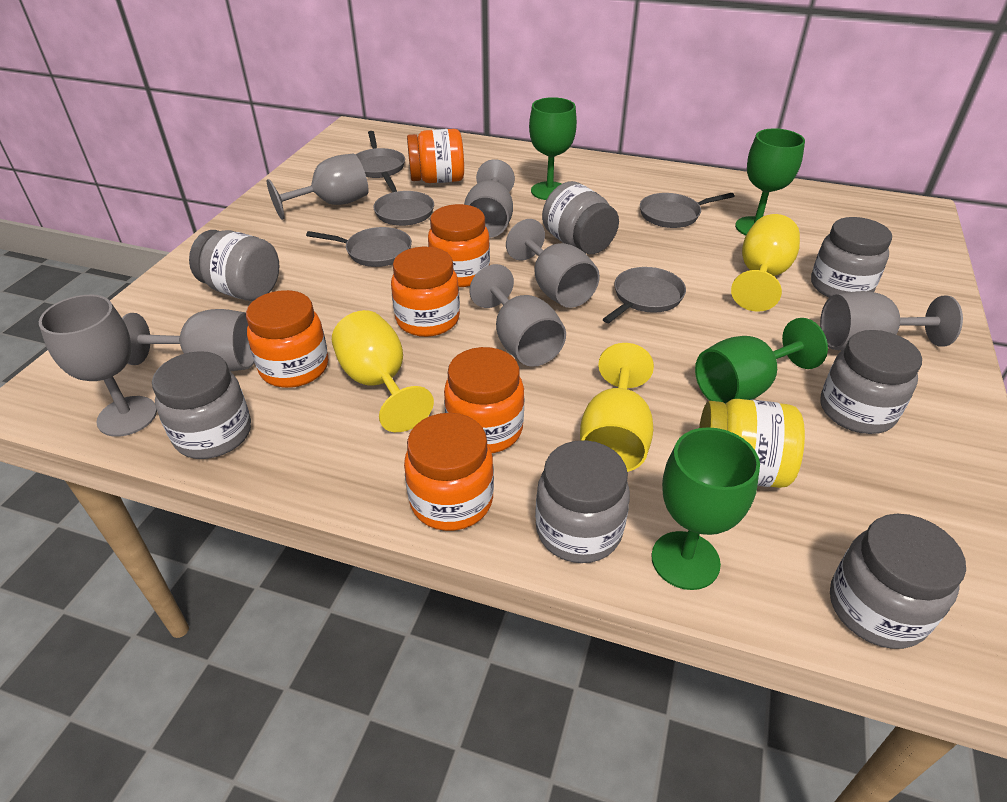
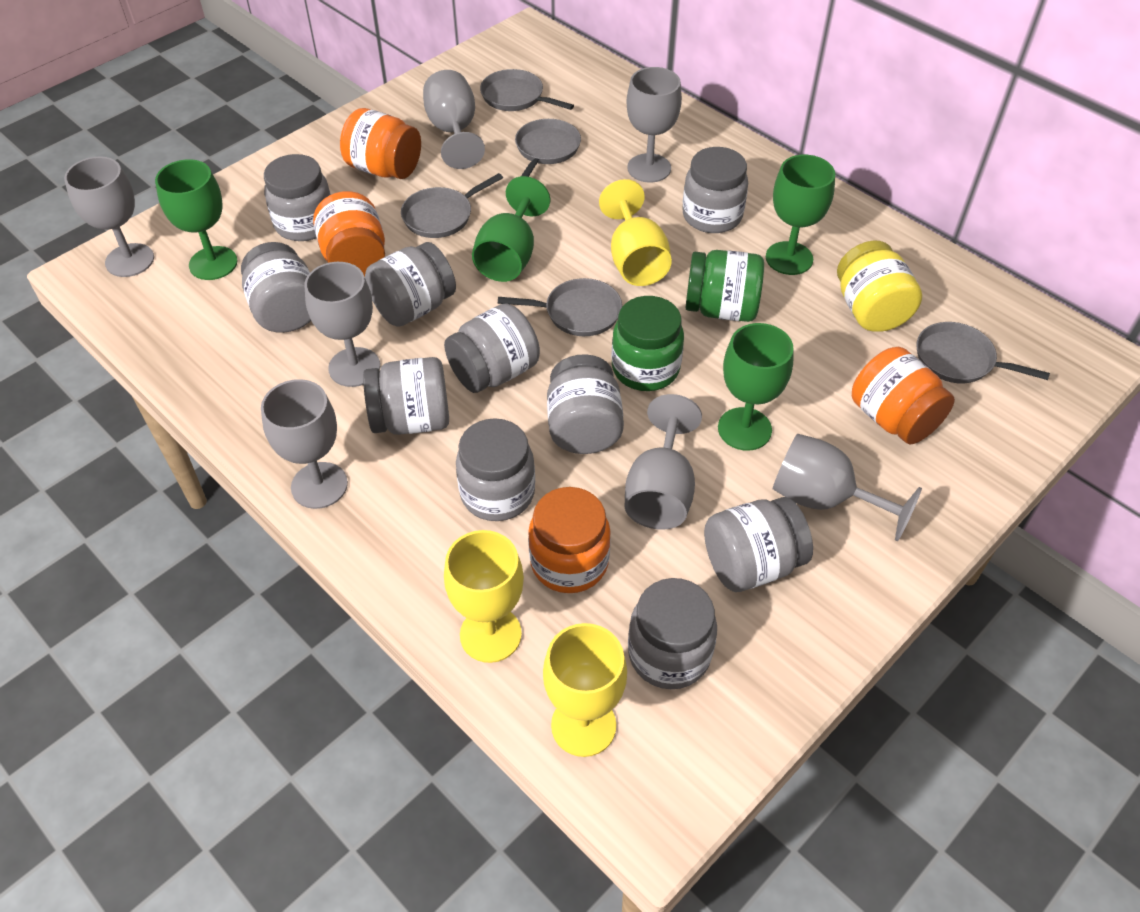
green jar: none = 0 -> [611,296,684,391] [685,250,764,322] = 2
grey jar: [152,351,251,459] [189,230,279,301] [535,440,630,563] [542,181,619,254] [811,217,892,298] [820,330,922,434] [830,514,966,649] = 7 -> [241,242,311,333] [264,154,331,241] [363,357,449,435] [365,242,456,327] [444,304,540,393] [456,418,535,521] [547,354,624,454] [628,578,717,689] [682,147,748,233] [704,497,813,592] = 10
orange jar: [246,290,328,388] [391,247,460,337] [404,413,494,531] [407,129,464,183] [428,204,490,287] [444,347,524,453] = 6 -> [313,191,385,277] [340,108,421,179] [528,487,611,593] [852,347,955,444] = 4

